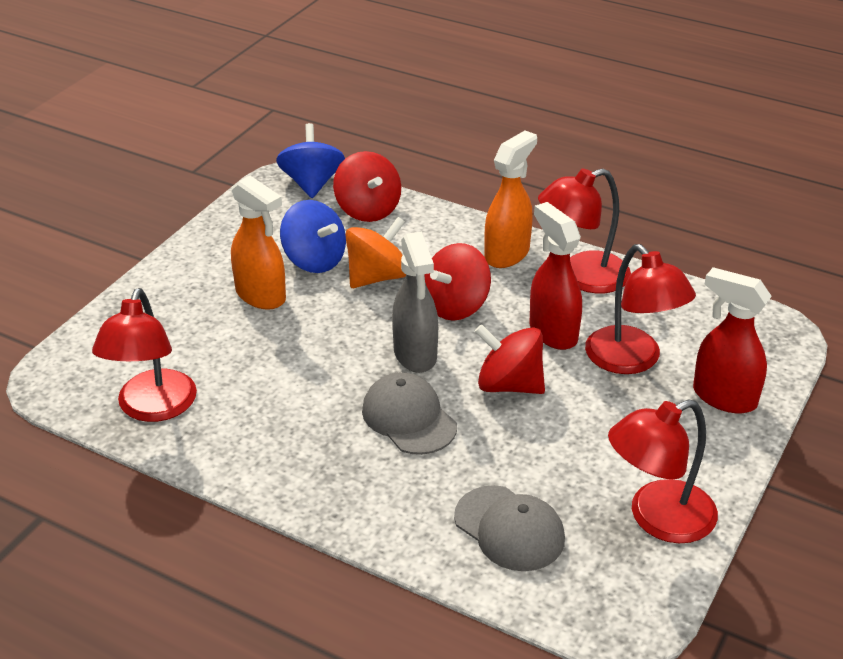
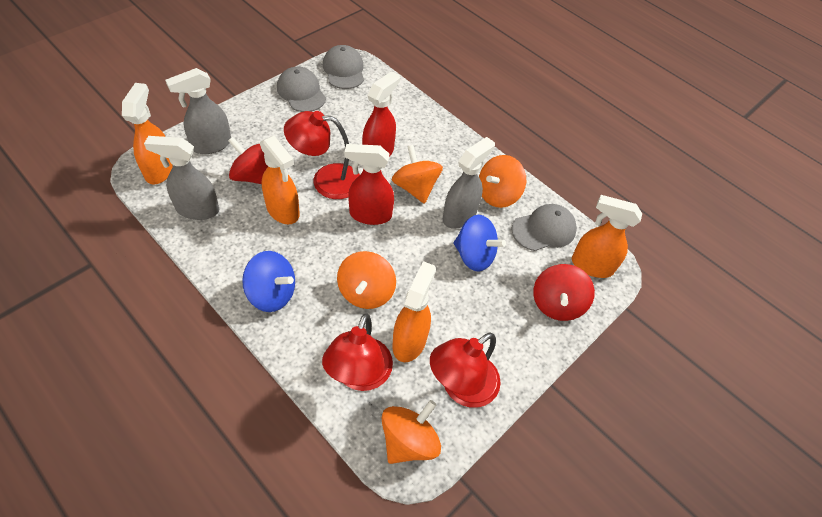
grey cap: [362,372,457,455] [454,485,565,571] = 2 -> [277,67,326,112] [323,45,364,89] [512,204,577,251] = 3
grey spray bottle: [392,231,438,373] = 1 -> [144,136,219,220] [165,68,231,154] [443,137,495,229] = 3
orange spinning top: [345,217,406,288] = 1 -> [337,251,396,309] [381,400,441,464] [392,145,443,204] [479,155,526,208] = 4
orange spray bottle: [231,176,286,309] [484,131,537,268] = 2 -> [122,83,173,184] [260,136,300,224] [393,261,436,362] [572,195,642,278] = 4
red lamp: [92,288,197,422] [538,168,631,294] [585,244,696,374] [608,399,718,543] = 4 -> [284,111,360,199] [322,313,393,391] [430,332,500,408] = 3
red spinning top: [333,151,401,222] [424,243,491,321] [475,324,545,394] = 3 -> [228,137,268,184] [533,264,595,321] = 2

